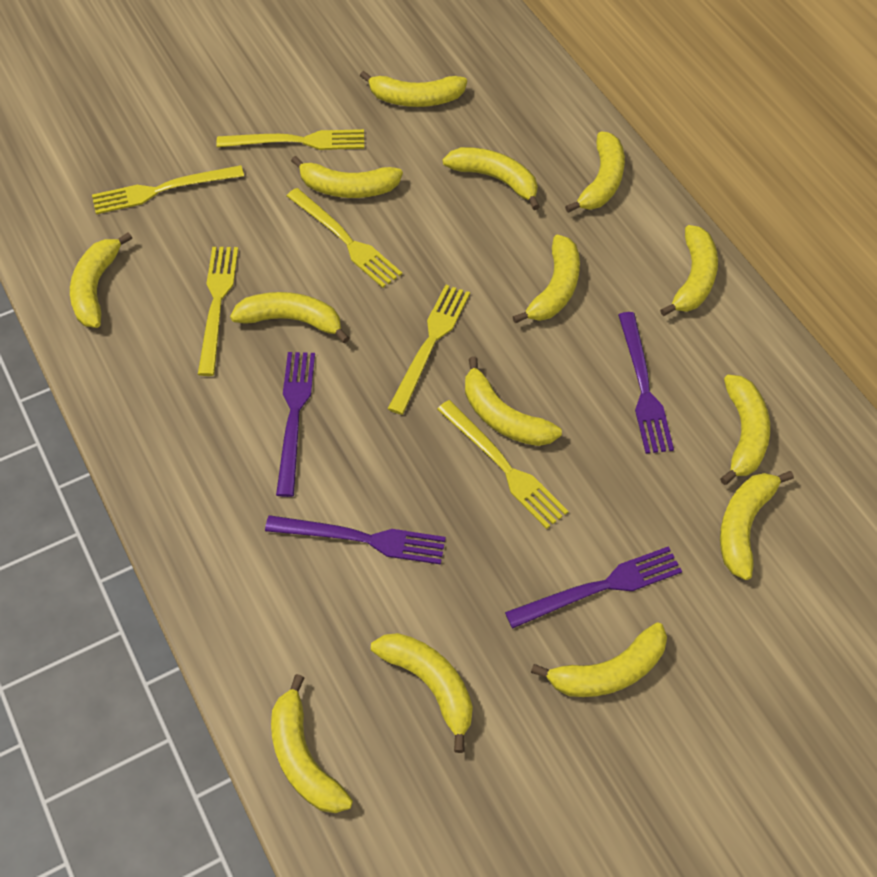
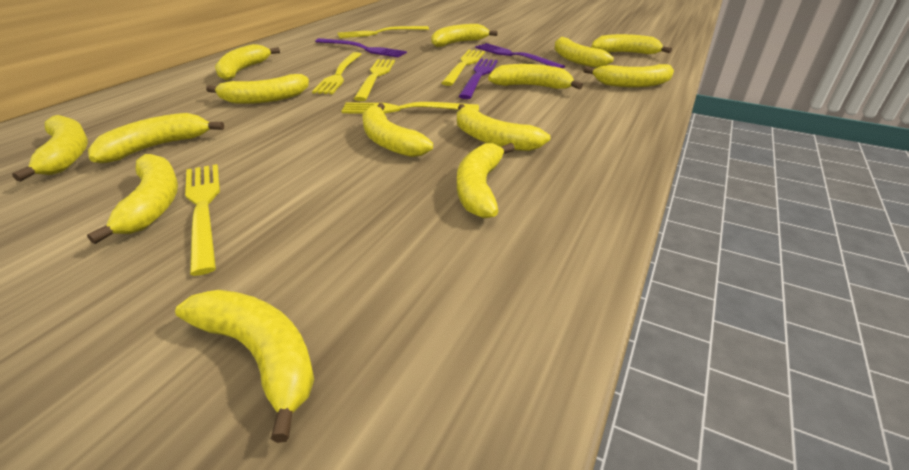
purple fork: [265,515,446,565] [276,352,315,497] [505,546,682,629] [618,312,674,454] = 4 -> [315,38,407,58] [459,59,498,99] [475,43,565,68] = 3

